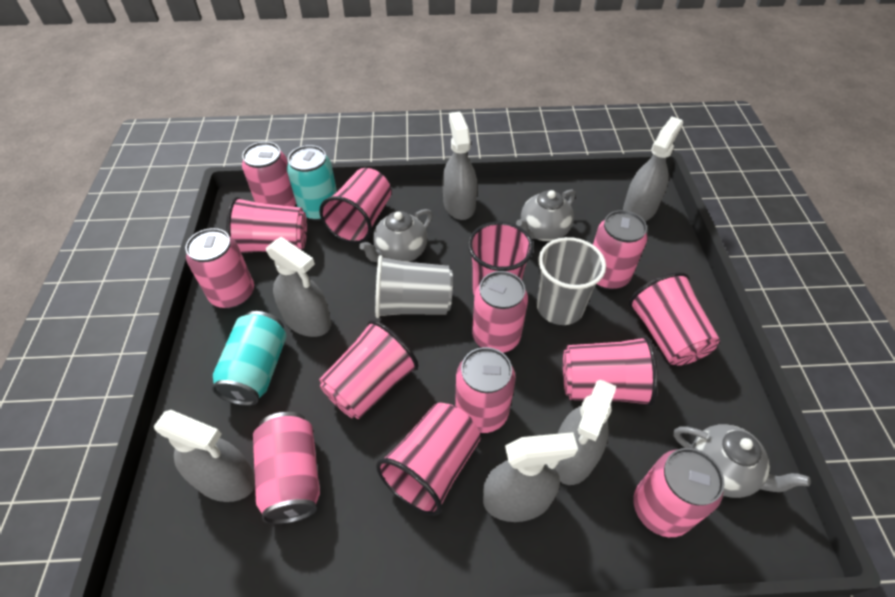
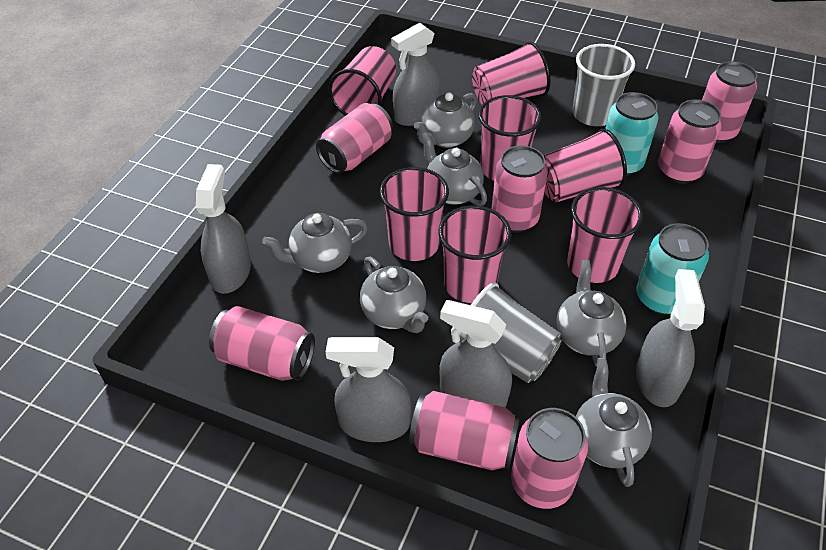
grey spray bottle: [154,410,255,502] [266,237,331,337] [443,112,477,220] [483,432,578,522] [555,380,616,485] [623,117,683,221] = 6 -> [196,164,251,294] [326,337,411,442] [391,23,441,126] [439,300,512,407] [636,269,705,407] = 5
grey teapot: [359,209,433,262] [516,189,576,241] [673,424,811,498] = 3 -> [262,213,368,273] [360,257,428,333] [414,92,477,148] [421,132,487,206] [556,260,627,367] [576,358,652,487] = 6

